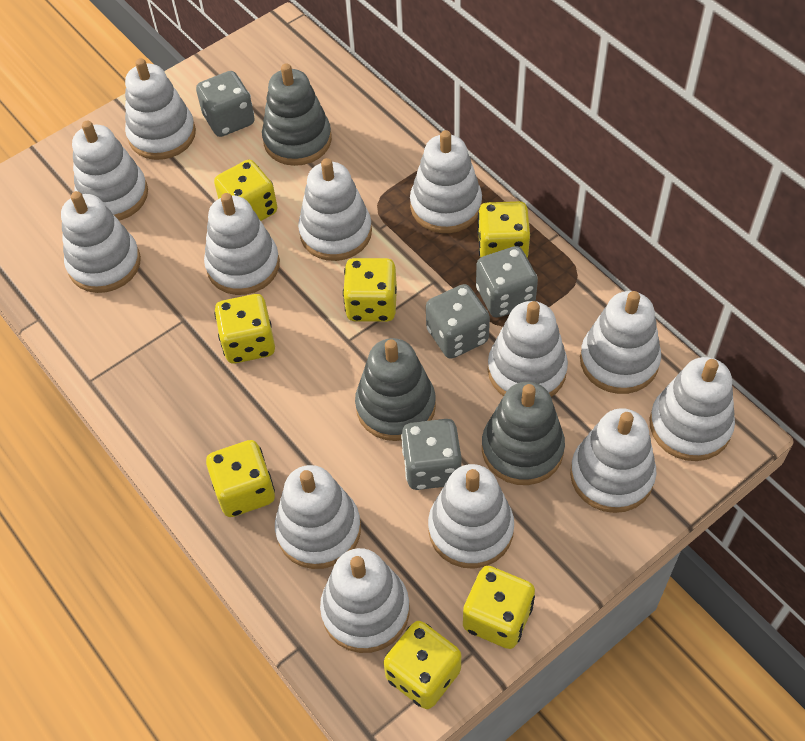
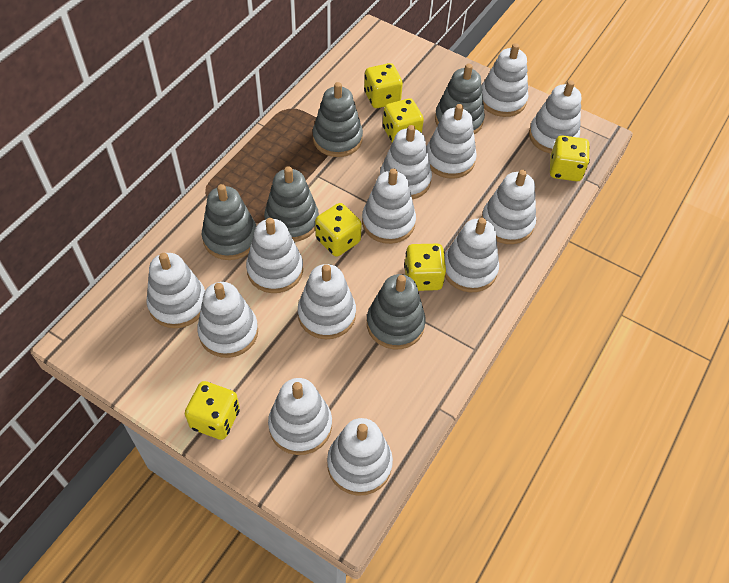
grey dice: [196,71,255,137] [401,419,462,490] [426,284,490,359] [476,246,538,318] = 4 -> none = 0
grey stacking toy: [262,63,332,166] [355,338,436,441] [482,382,565,485] = 3 -> [202,184,256,260] [264,166,319,242] [313,82,363,157] [367,274,426,349] [435,64,485,134] = 5
yellow dice: [206,440,275,517] [214,160,277,221] [214,294,275,364] [343,258,397,322] [384,621,461,709] [463,566,535,649] [477,201,530,258] = 7 -> [185,381,240,440] [315,203,362,257] [364,63,403,108] [383,98,424,142] [404,244,446,291] [550,135,590,181] = 6

